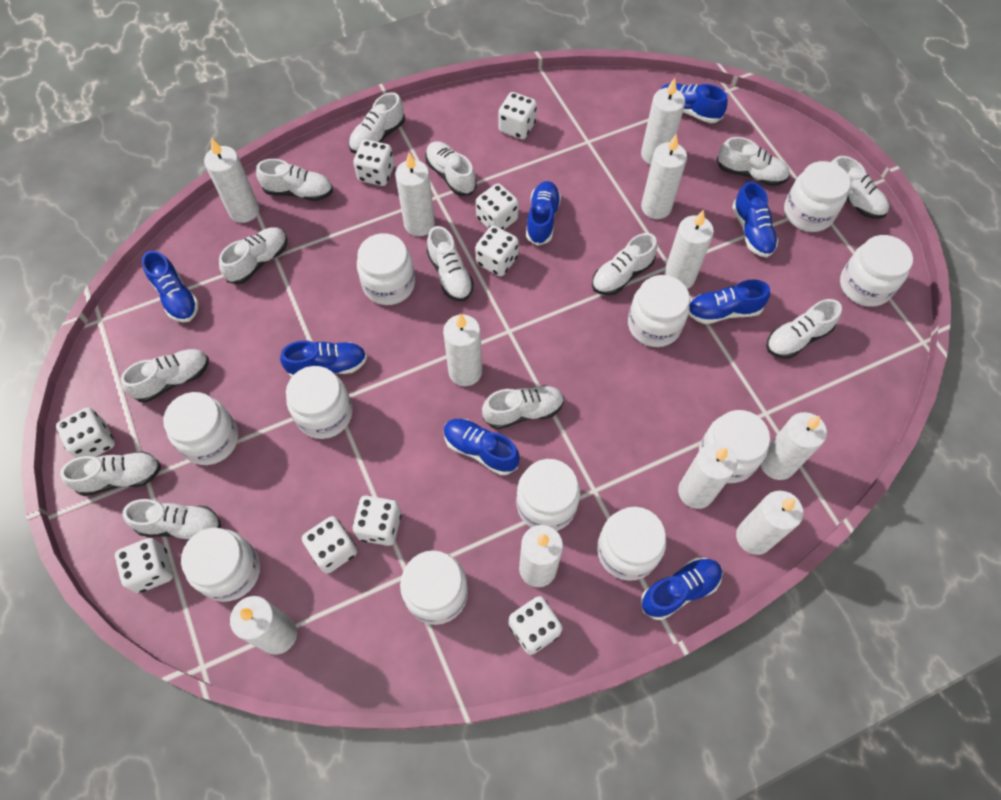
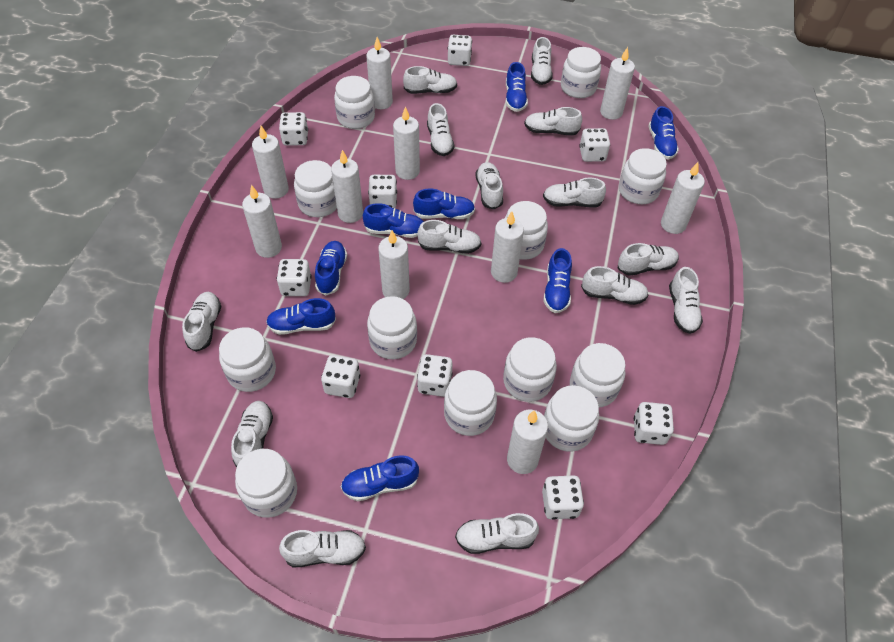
white candle: [204,138,259,223] [230,596,297,655] [395,152,435,236] [443,313,482,386] [519,525,563,587] [641,78,685,165] [641,134,687,219] [663,210,714,289] [678,442,737,509] [736,491,803,555] [761,412,827,480] = 11 -> [242,185,282,258] [252,126,289,199] [331,150,363,223] [366,37,393,109] [378,230,410,299] [393,106,420,180] [491,211,524,283] [507,410,548,474] [600,47,635,120] [661,162,705,234] = 10
white jar: [163,392,238,465] [181,528,260,602] [286,366,353,439] [357,233,415,305] [400,550,468,625] [516,459,580,531] [597,507,666,581] [628,275,690,347] [699,410,770,483] [784,161,851,232] [840,235,913,307] = 11 -> [219,327,276,392] [235,449,297,518] [294,160,337,217] [334,76,375,129] [367,296,417,359] [444,370,497,436] [503,337,557,402] [505,201,548,260] [544,385,599,452] [561,47,601,98] [570,343,625,407] [619,148,667,204] = 12
white shoe: [60,451,161,496] [121,349,209,402] [123,499,221,541] [219,227,287,284] [256,159,333,201] [349,92,405,154] [425,141,476,196] [427,226,474,301] [482,385,564,429] [592,233,657,295] [717,137,789,186] [766,299,842,358] [831,156,889,219] = 13 -> [182,292,221,352] [231,401,273,467] [279,530,366,567] [403,66,457,94] [417,220,481,254] [427,103,454,156] [455,513,539,554] [475,162,503,209] [524,107,582,136] [531,37,553,85] [543,178,606,207] [581,266,648,305] [618,243,679,276] [669,267,703,334] = 14

